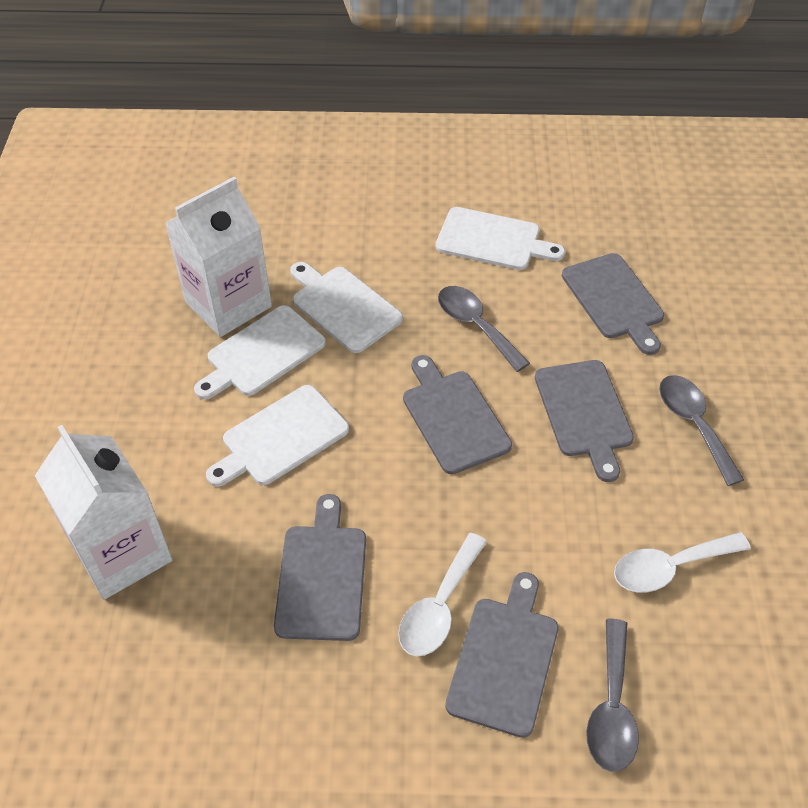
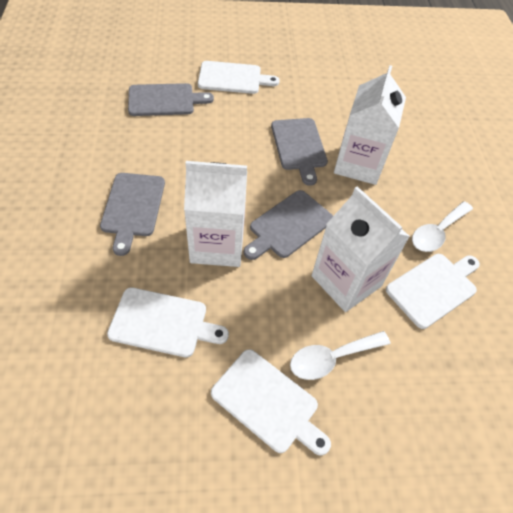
grey cutting board: [274,494,366,641] [403,355,512,474] [445,572,559,738] [535,360,634,482] [562,253,664,355] = 5 -> [100,173,165,256] [128,83,214,116] [244,190,333,260] [271,118,328,186] = 4
grey spoon: [438,286,530,372] [586,619,639,772] [659,375,744,486] = 3 -> none = 0
white carton: [35,425,173,600] [165,177,272,337] = 2 -> [184,161,247,267] [312,186,410,312] [334,65,406,185] = 3

